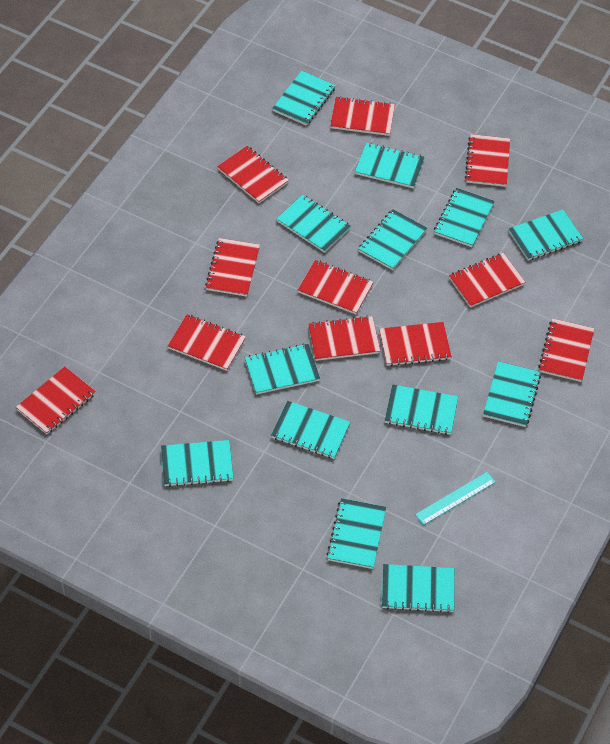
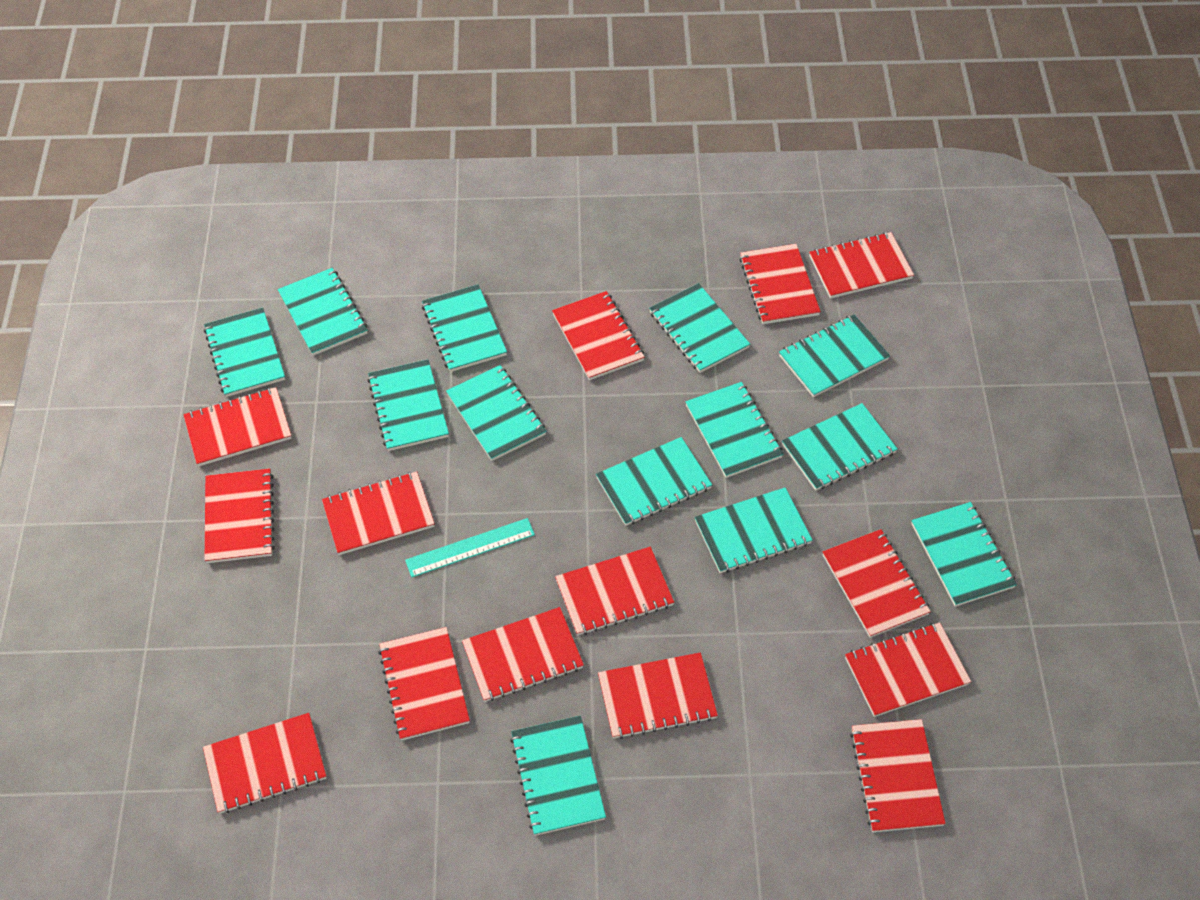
red notebook: [16,367,96,434] [168,314,246,371] [205,238,260,297] [217,146,289,203] [298,260,373,314] [308,316,380,361] [330,96,395,136] [379,322,452,366] [449,253,525,308] [465,134,510,187] [539,318,594,382] = 11 -> [183,387,292,466] [203,713,327,814] [205,468,275,563] [322,472,435,555] [378,627,470,740] [462,607,584,702] [552,291,645,380] [555,547,674,636] [598,652,718,739] [739,244,821,324] [809,232,914,298] [823,529,931,638] [845,622,971,717] [850,719,946,832] = 14

